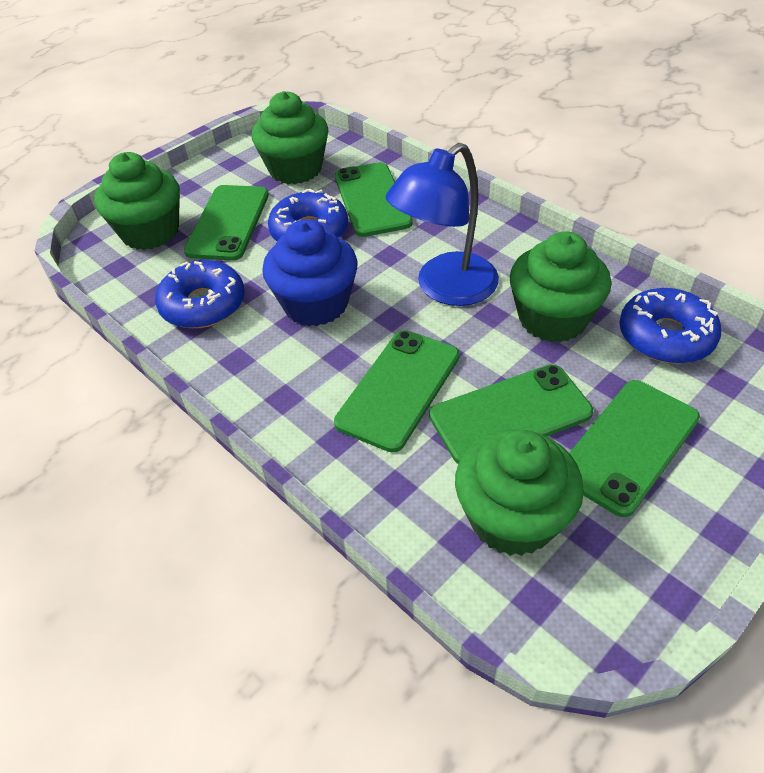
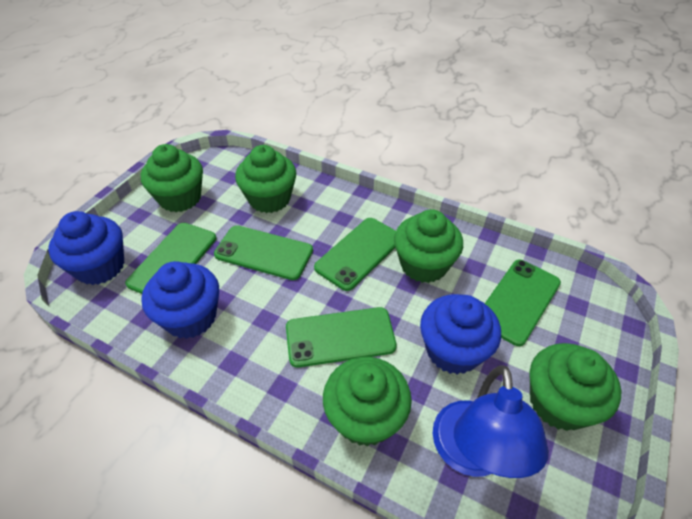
blue cupcake: [262,219,358,326] = 1 -> [48,211,124,285] [141,261,219,339] [420,294,501,374] = 3
blue donut: [155,260,245,328] [268,189,348,241] [619,288,721,364] = 3 -> none = 0
green cupcake: [94,152,180,250] [252,91,329,184] [455,429,584,556] [510,231,611,342] = 4 -> [141,144,203,212] [235,145,296,213] [323,357,412,446] [394,209,463,283] [530,343,621,431] = 5

